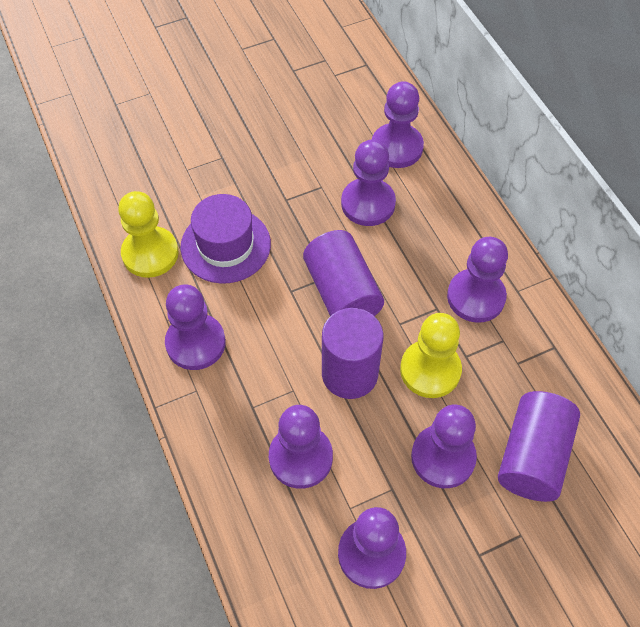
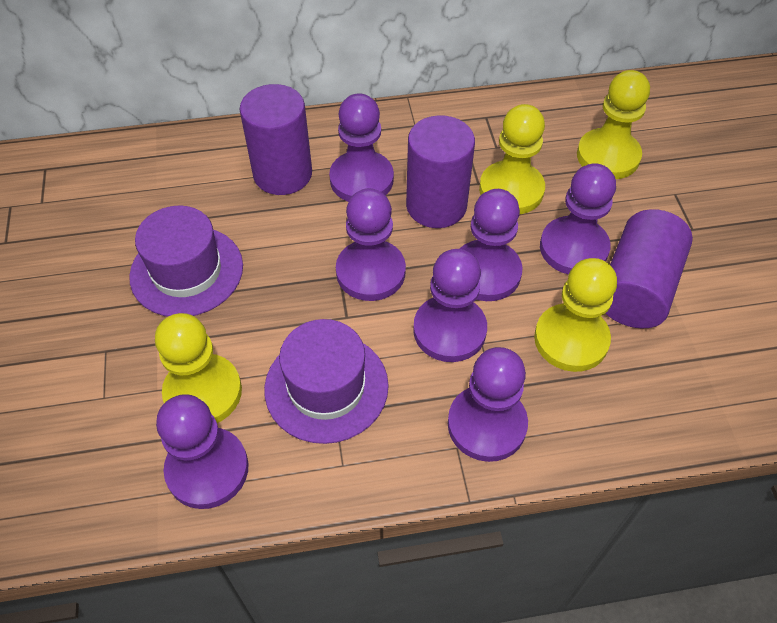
purple hat: [180,194,271,284] = 1 -> [129,206,243,317] [264,319,389,444] = 2
yellow pawn: [118,191,179,278] [400,313,462,398] = 2 -> [155,313,242,423] [479,104,545,214] [534,258,617,372] [577,70,650,179] = 4

